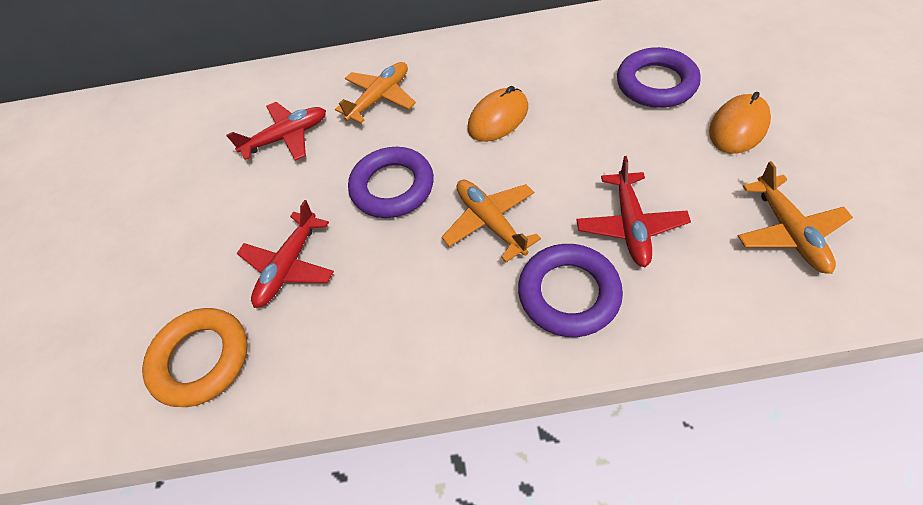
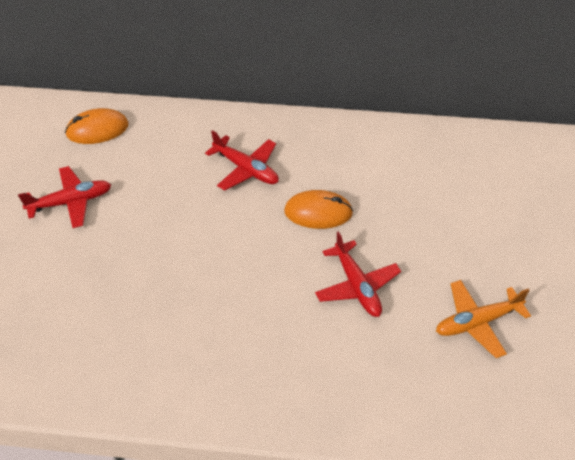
orange plane: [335,62,416,123] [441,180,541,262] [738,161,853,274] = 3 -> [436,280,531,358] = 1
orange ring: [142,308,248,407] = 1 -> none = 0
purple ring: [348,147,434,218] [518,244,623,337] [617,47,701,108] = 3 -> none = 0

